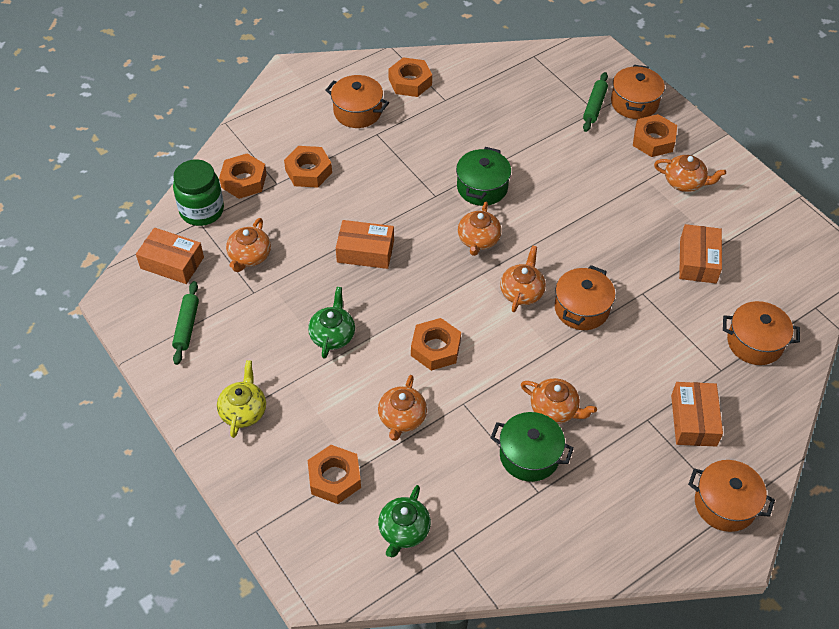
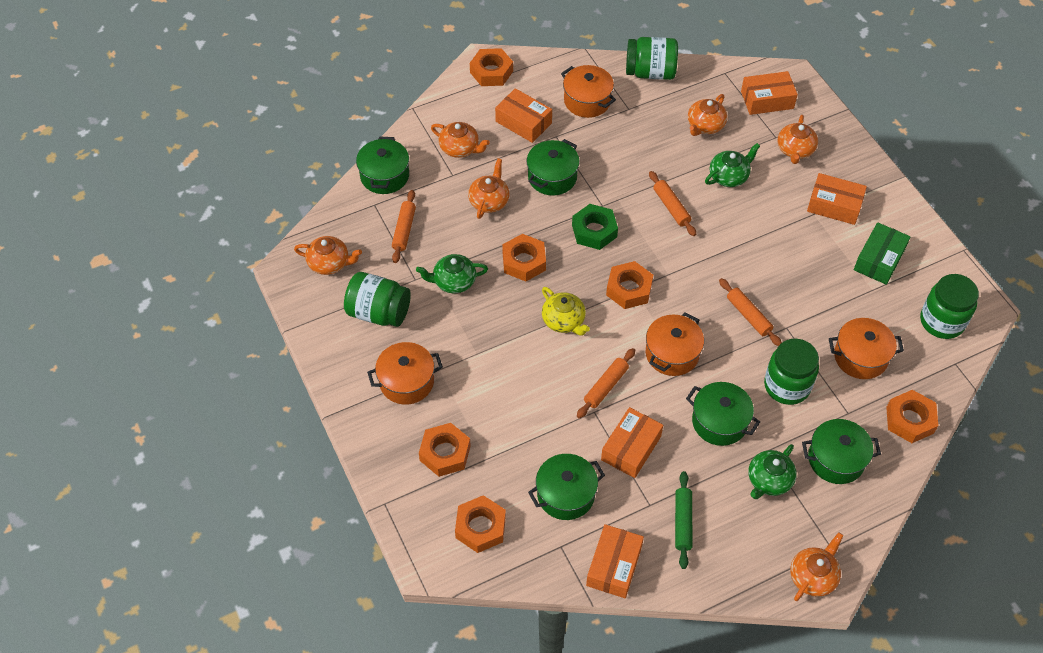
green box: none = 0 -> [854,222,910,285] = 1
green jar: [173,159,224,226] = 1 -> [344,272,411,327] [626,37,678,80] [764,339,819,405] [920,274,979,339] = 4
green nut: none = 0 -> [572,204,618,250] = 1
green pot: [456,147,511,206] [491,412,574,482] = 2 -> [356,136,409,194] [527,139,580,196] [528,454,605,520] [686,382,760,446] [802,419,881,484] = 5
green rolling pin: [172,281,199,365] [583,72,608,132] = 2 -> [675,471,692,569] = 1
green teapot: [308,287,355,359] [378,485,431,557] = 2 -> [416,254,488,293] [705,143,760,187] [748,444,797,499] = 3
orange box: [136,228,204,284] [336,220,394,269] [671,382,723,447] [679,224,722,283] = 4 -> [495,88,552,143] [586,524,644,598] [601,407,663,478] [741,71,798,115] [807,173,867,225] = 5
orange pot: [326,75,389,128] [555,265,615,330] [611,65,665,119] [688,460,775,532] [723,301,800,365] = 5 -> [367,342,443,405] [561,65,616,118] [646,312,704,376] [829,318,904,379] = 4
orange rolling pin: none = 0 -> [392,190,416,263] [577,348,635,419] [649,171,696,236] [719,278,782,346] = 4

